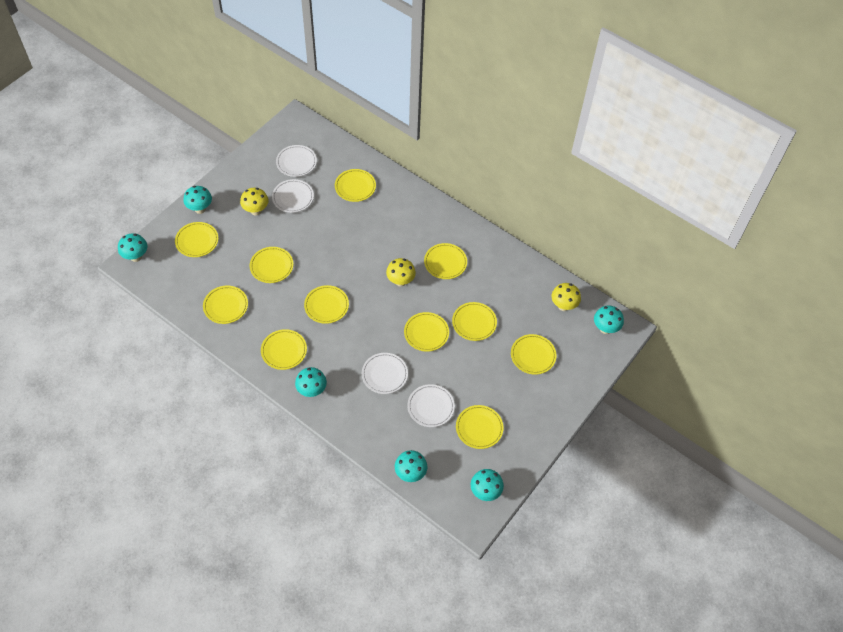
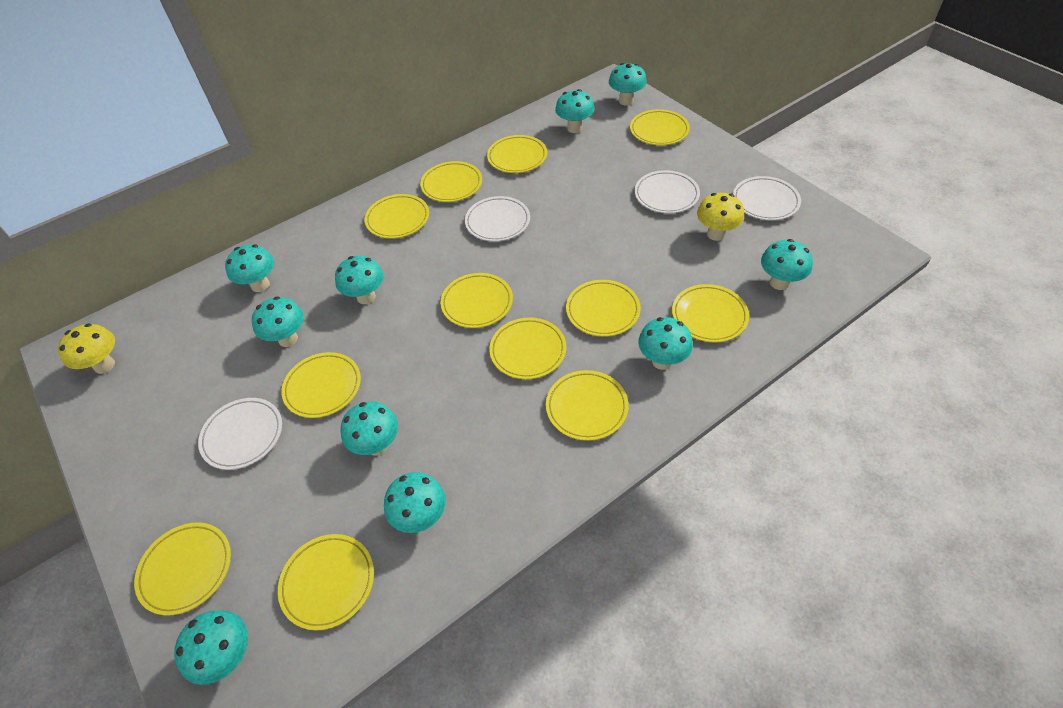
turquoise mushroom: [118,233,147,262] [184,186,212,214] [295,367,327,397] [395,450,427,482] [471,469,504,501] [594,306,624,334] = 6 -> [174,610,248,685] [225,244,274,292] [252,296,304,347] [335,256,384,304] [341,401,398,456] [384,472,446,533] [555,89,595,133] [609,63,647,105] [638,317,693,370] [761,239,813,290] = 10
yellow mushroom: [240,188,269,216] [386,258,416,287] [552,283,581,311] = 3 -> [58,323,115,374] [697,193,744,241] = 2
yellow plate: [175,222,218,257] [203,286,248,324] [250,247,293,283] [261,329,307,370] [304,285,349,324] [335,169,376,202] [404,312,449,352] [424,243,467,279] [452,302,497,341] [456,405,504,449] [511,334,556,375] = 11 -> [134,522,231,616] [278,534,374,631] [281,352,361,418] [365,194,429,239] [420,161,482,202] [440,273,513,328] [487,135,547,173] [489,317,566,379] [546,370,629,441] [566,280,641,337] [630,109,690,145] [672,284,749,342] = 12

